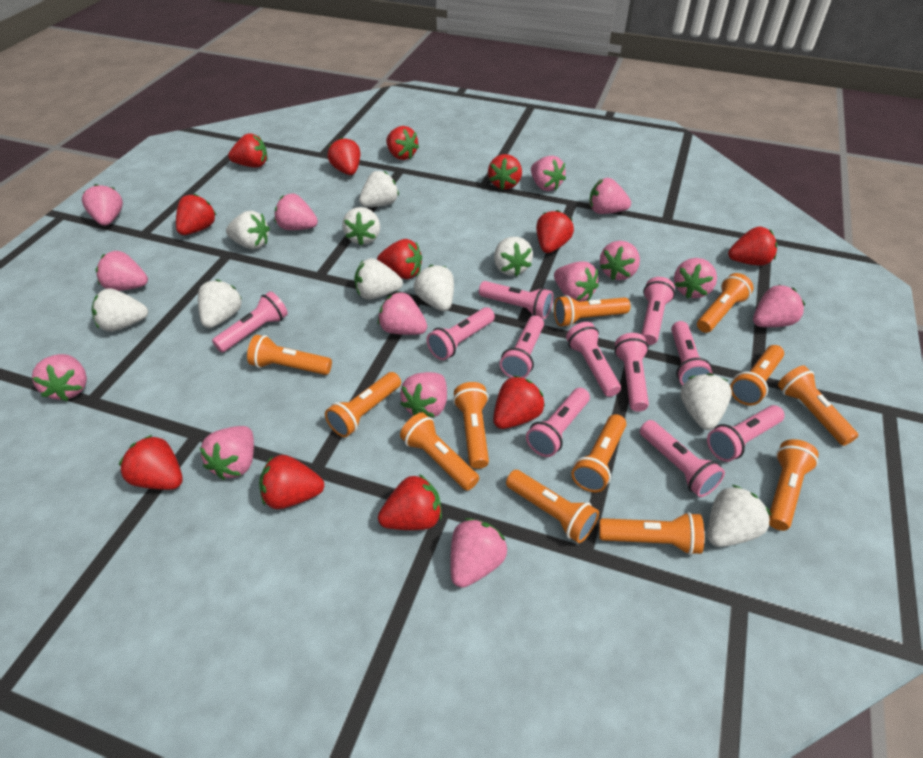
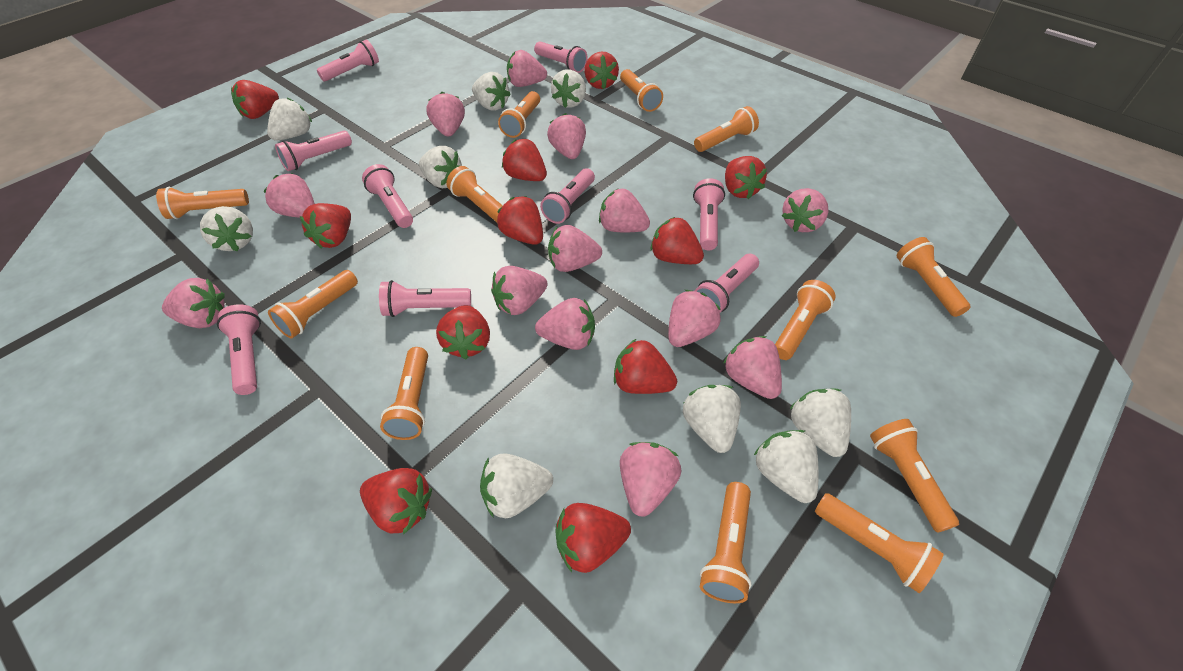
pink flashlight: [212,291,288,352] [427,307,495,360] [479,281,553,319] [500,315,544,378] [526,388,590,457] [566,322,621,397] [614,333,649,412] [640,420,725,497] [641,277,675,345] [671,321,713,385] [707,405,785,462] = 11 -> [217,304,261,395] [275,131,352,171] [317,40,379,81] [362,164,413,228] [379,280,471,317] [534,41,587,73] [540,168,595,224] [693,178,725,250] [695,254,759,313] = 9
pink strawberry: [32,354,87,401] [82,184,123,226] [96,251,148,291] [199,426,254,480] [274,193,318,230] [378,291,427,335] [400,372,447,418] [450,518,507,588] [531,156,566,191] [554,262,599,302] [589,178,631,214] [600,241,640,280] [674,258,717,298] [753,284,805,327] = 14 -> [162,278,225,328] [263,173,315,218] [426,92,465,136] [491,266,547,315] [507,50,547,87] [535,298,595,350] [547,113,586,159] [548,225,602,272] [599,188,650,233] [620,442,681,517] [668,290,721,347] [723,336,782,399] [782,188,828,232] = 13
red strawberry: [119,435,183,490] [176,194,216,235] [228,133,268,168] [259,455,324,509] [327,137,360,175] [377,239,422,279] [378,474,442,530] [386,126,419,160] [488,154,522,190] [493,375,545,429] [536,210,574,253] [728,226,777,266] = 12 -> [231,80,279,119] [300,203,351,249] [360,468,432,535] [436,305,490,360] [497,196,543,245] [502,139,547,181] [556,503,631,573] [584,52,619,89] [614,339,677,394] [650,217,704,264] [725,156,767,199] = 11
white strawberry: [92,288,148,332] [198,279,243,328] [226,211,270,249] [342,207,380,246] [354,258,403,300] [359,171,399,207] [414,265,454,311] [494,237,533,277] [680,373,732,430] [707,485,771,547] = 10 -> [200,206,253,252] [267,97,312,141] [419,146,462,188] [472,72,511,111] [480,453,553,518] [551,69,586,108] [683,385,741,453] [754,430,819,503] [790,389,851,457] = 9

